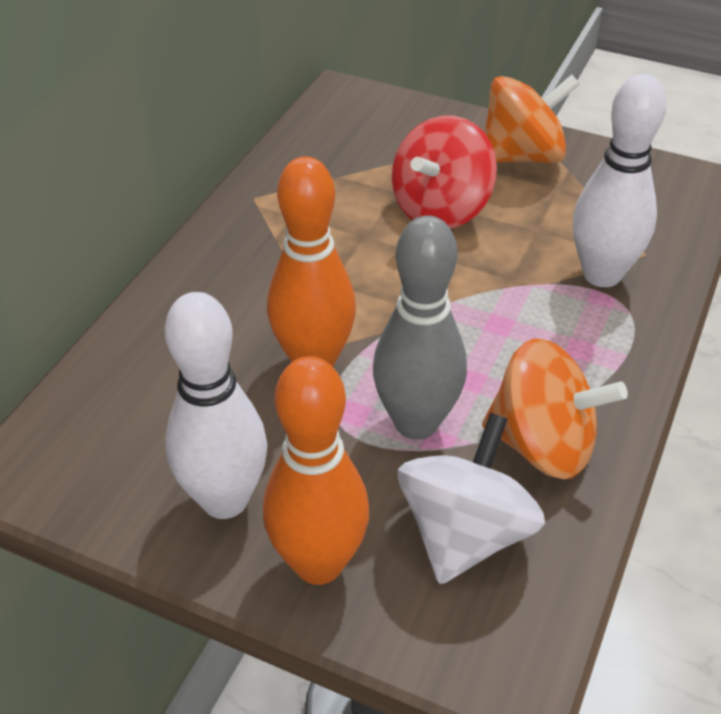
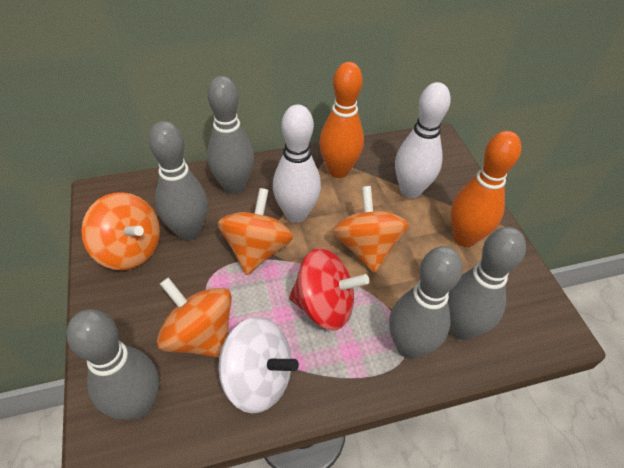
grey bowling pin: [373,215,467,440] = 1 -> [66,309,159,420] [149,121,208,241] [207,76,254,194] [389,246,463,359] [448,227,526,340] = 5
orange spinning top: [482,339,628,479] [484,74,580,163] = 2 -> [81,192,160,270] [157,277,232,358] [218,188,293,275] [333,186,409,273] = 4

